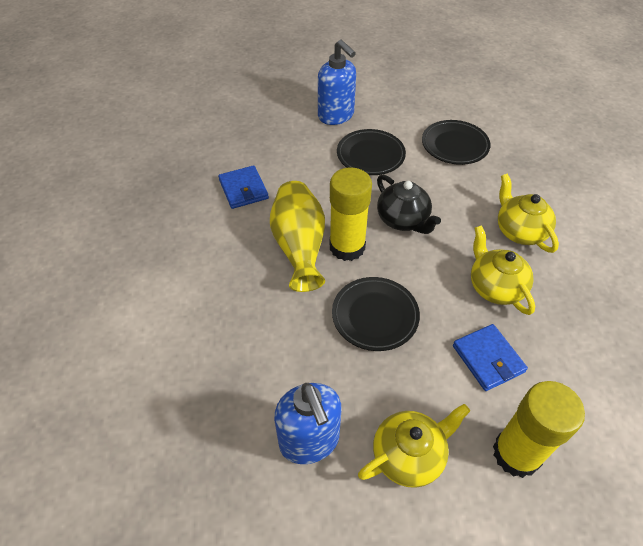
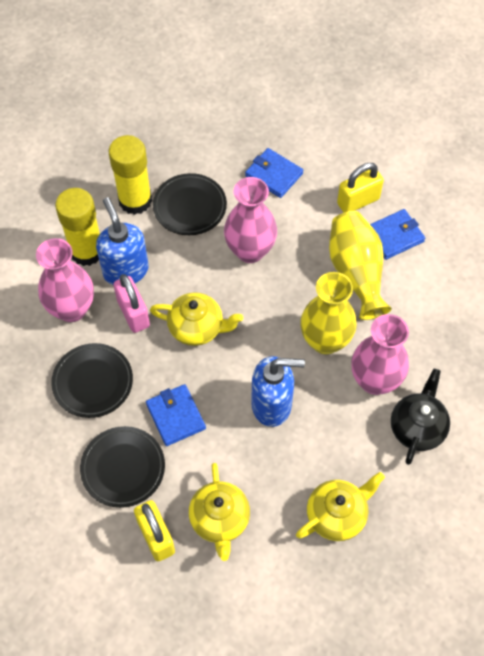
blue wallet: [218,165,269,209] [453,324,528,391] = 2 -> [146,384,206,446] [245,148,303,198] [370,209,425,260] = 3
pink padlock: none = 0 -> [113,274,150,333] = 1
pink vase: none = 0 -> [36,238,94,322] [224,177,277,263] [351,314,409,395] = 3
yellow padlock: none = 0 -> [134,500,175,561] [337,163,384,213] = 2
yellow vase: [270,181,325,292] = 1 -> [300,272,357,354] [329,211,392,320] = 2

